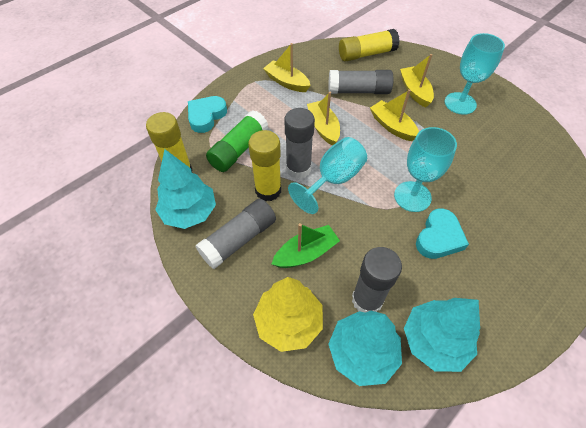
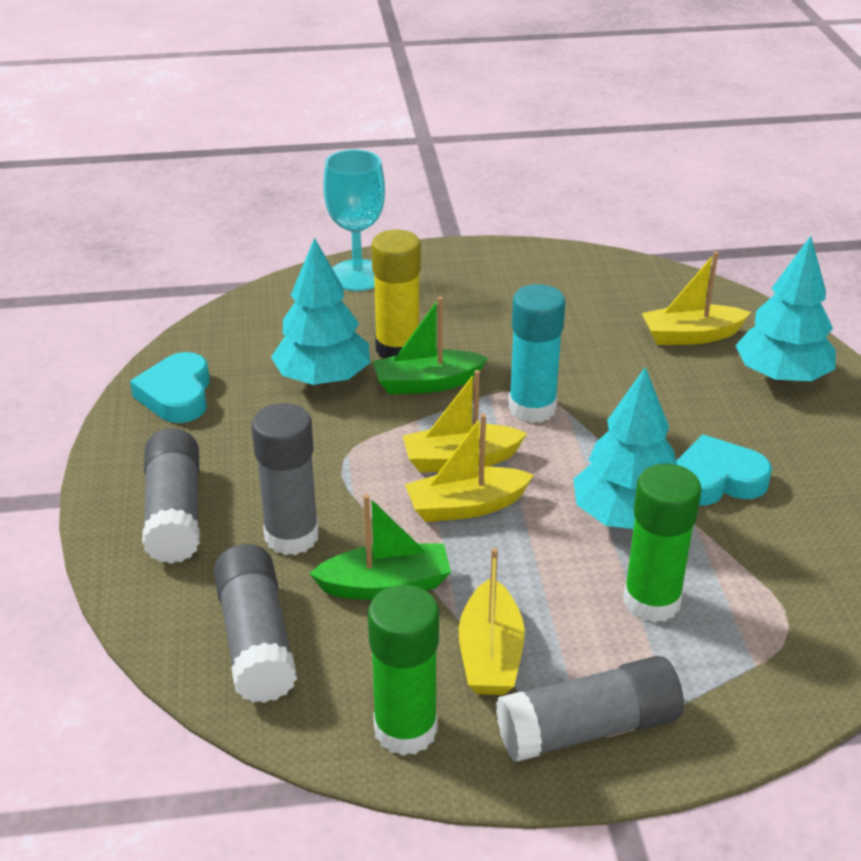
green boat: [272,223,340,268] = 1 -> [309,494,451,600] [373,296,488,395] = 2
green glue stick: [206,110,268,172] = 1 -> [368,585,439,756] [623,464,702,623] = 2
turquoise glue stick: none = 0 -> [508,284,565,423] = 1
turquoise goblet: [288,137,367,214] [394,127,457,212] [445,33,505,115] = 3 -> [323,149,385,291] = 1
yellow glue stick: [146,112,193,172] [248,130,281,201] [339,29,400,62] = 3 -> [371,230,421,358] = 1
yellow tree: [253,277,323,352] = 1 -> none = 0

